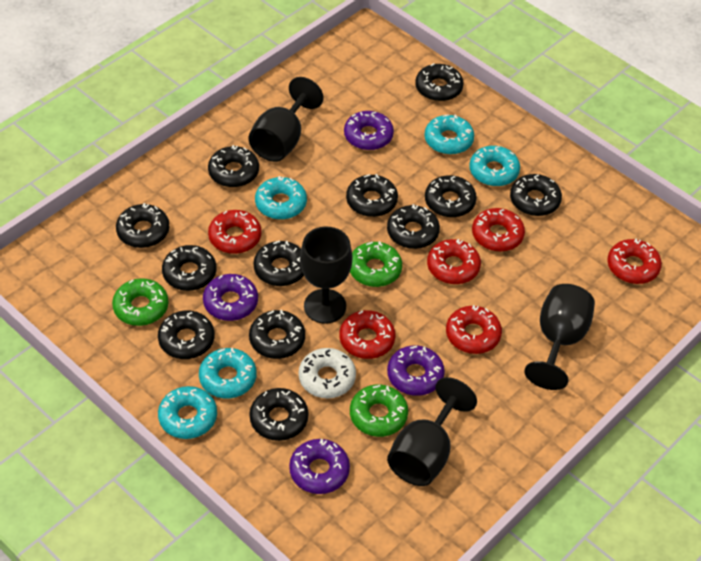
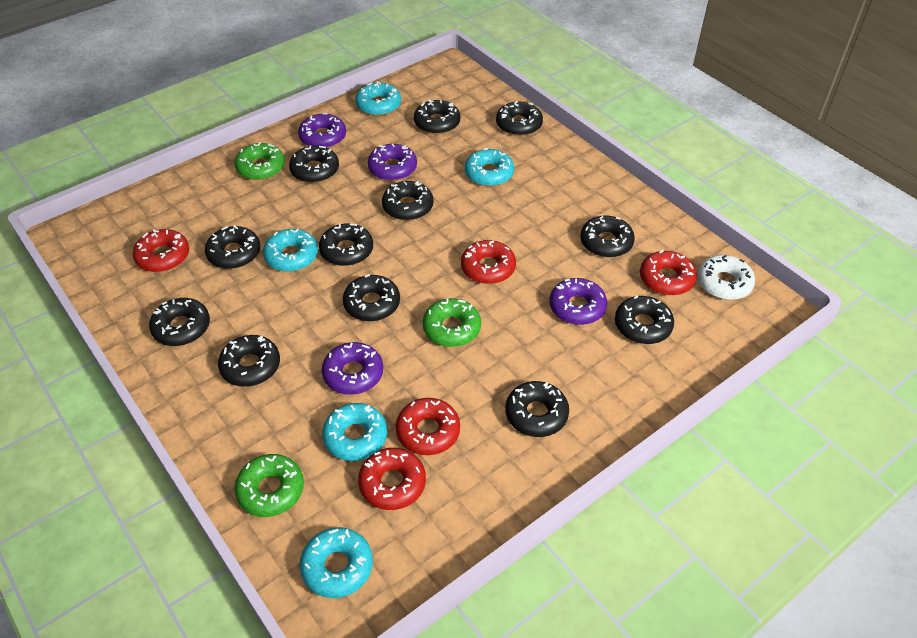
black goblet: [249,77,323,162] [300,226,352,324] [387,377,477,486] [524,284,595,390] = 4 -> none = 0
red donut: [208,210,261,254] [339,310,396,359] [427,239,481,284] [446,305,502,354] [472,208,525,252] [607,238,662,284] = 6 -> [133,229,189,272] [358,448,426,510] [396,398,460,455] [461,240,516,284] [640,250,697,295] = 5

